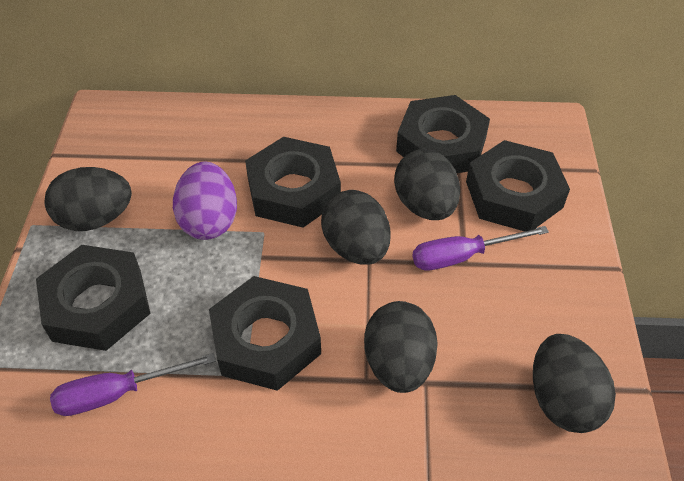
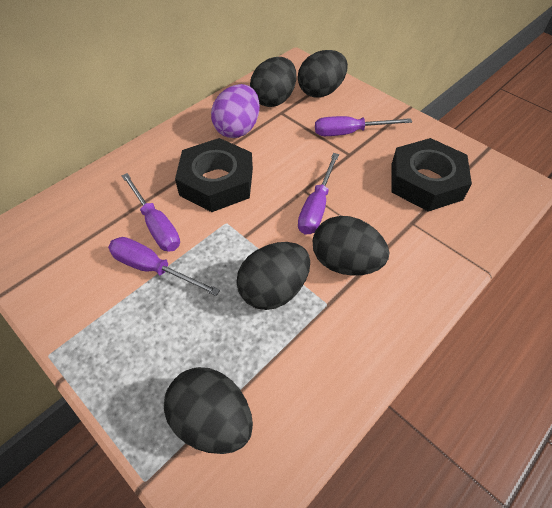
black nut: [36,245,151,351] [209,276,321,391] [245,137,341,228] [396,95,490,173] [466,140,570,231] = 5 -> [175,138,253,212] [391,138,472,212] = 2
purple screwdriver: [50,353,216,416] [412,226,549,271] = 2 -> [108,237,220,296] [121,173,180,252] [298,153,339,235] [315,116,412,136] = 4

